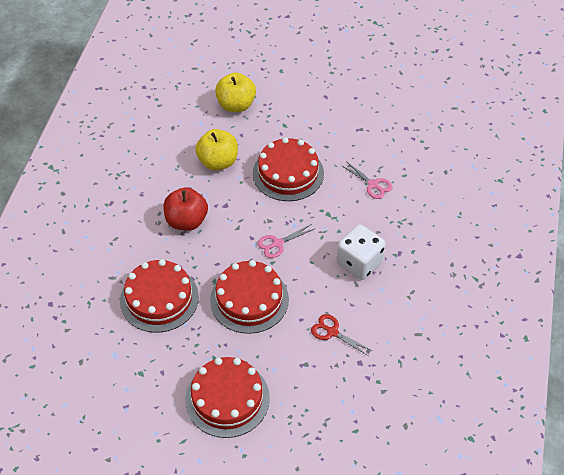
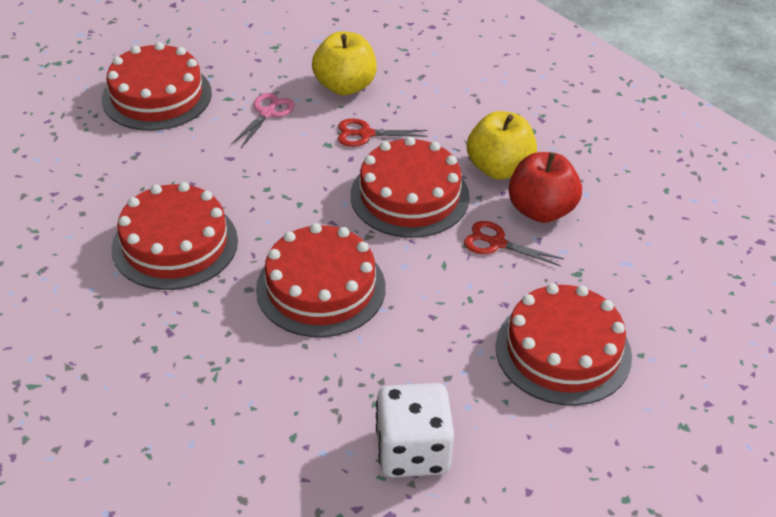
pink scissors: [258,224,314,258] [341,161,393,199] = 2 -> [231,93,294,148] = 1
red cake: [120,259,199,333] [185,357,270,438] [210,260,289,334] [253,137,324,201] = 4 -> [102,42,212,131] [111,182,238,290] [256,223,385,337] [351,137,470,238] [496,283,632,405] = 5
red scissors: [311,314,373,356] = 1 -> [338,119,428,147] [464,221,564,266] = 2

